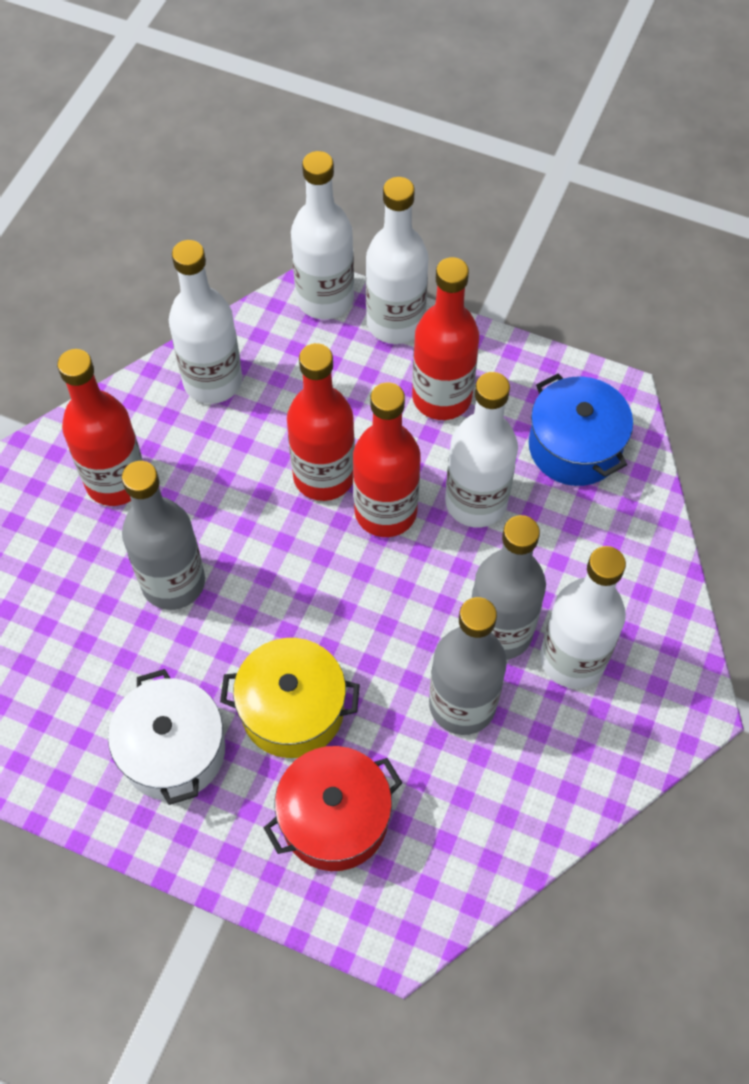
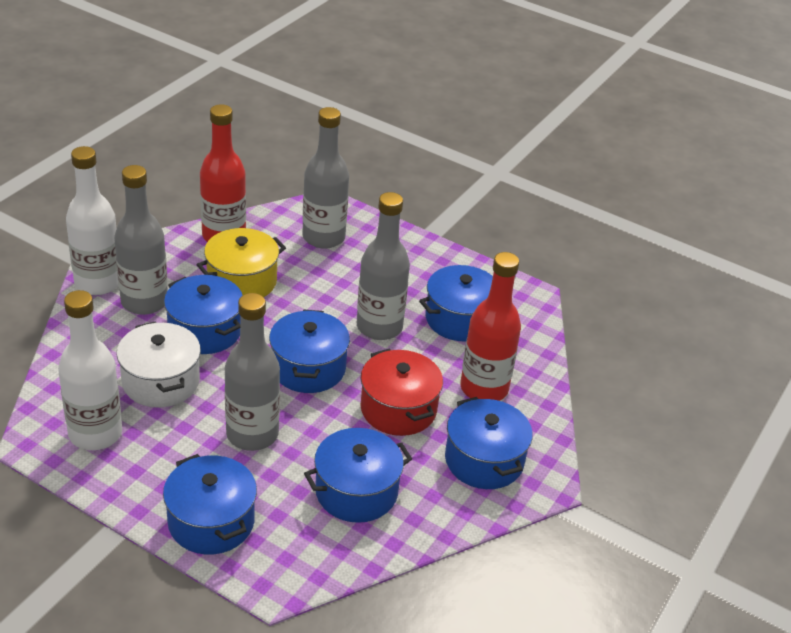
blue pot: [529,374,633,486] = 1 -> [163,454,257,555] [164,275,243,354] [269,310,350,393] [304,428,412,523] [419,265,493,342] [445,397,533,489] = 6
grey bottle: [122,461,205,610] [429,597,507,735] [472,515,546,660] = 3 -> [114,165,168,315] [225,293,280,451] [302,107,349,249] [357,192,410,340] = 4
red bottle: [57,349,143,506] [287,343,355,501] [353,382,420,537] [412,257,479,420] = 4 -> [200,104,246,242] [460,252,521,401] = 2
white bottle: [169,240,242,404] [291,151,354,320] [366,177,428,344] [445,372,518,528] [540,546,626,688] = 5 -> [58,290,122,450] [66,146,119,295] = 2

